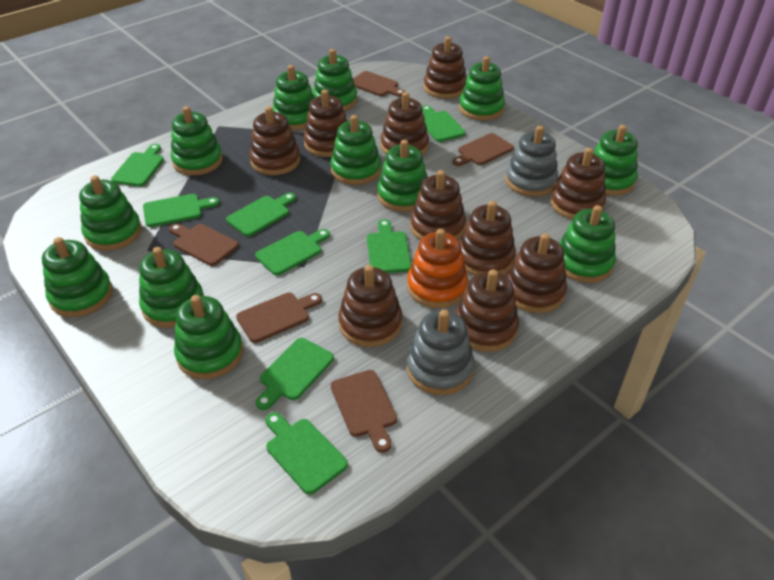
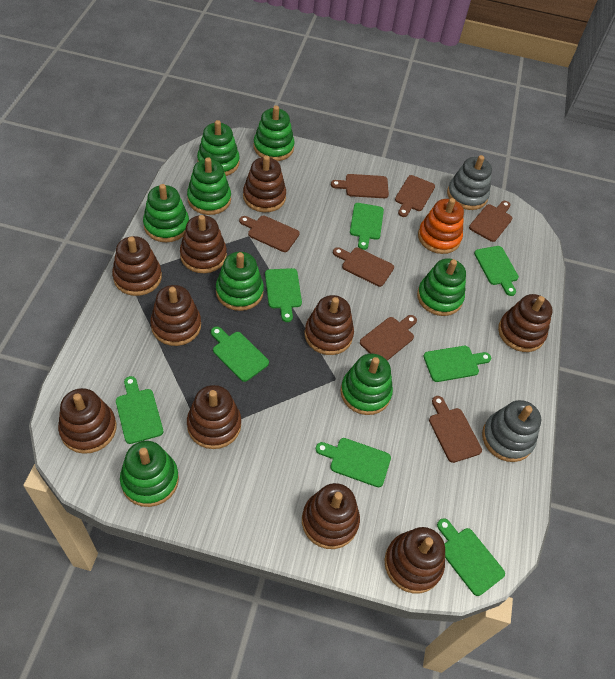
brown cutting board: [169,223,239,266] [236,293,322,343] [331,370,397,453] [353,71,405,97] [453,133,514,166] = 5 -> [239,216,300,252] [331,174,389,198] [333,247,394,287] [360,315,417,361] [395,175,435,217] [429,396,482,463] [469,201,513,242] = 7
green stacking toy: [42,237,113,317] [79,175,142,251] [139,247,204,328] [171,106,223,175] [174,295,243,379] [273,65,315,130] [313,49,357,111] [330,115,381,185] [377,140,428,212] [459,56,505,120] [559,205,616,283] [593,125,638,196] = 12 -> [120,441,179,507] [143,184,189,242] [187,157,231,215] [197,120,240,176] [216,252,264,311] [253,106,295,161] [340,353,393,415] [417,258,466,316] = 8

